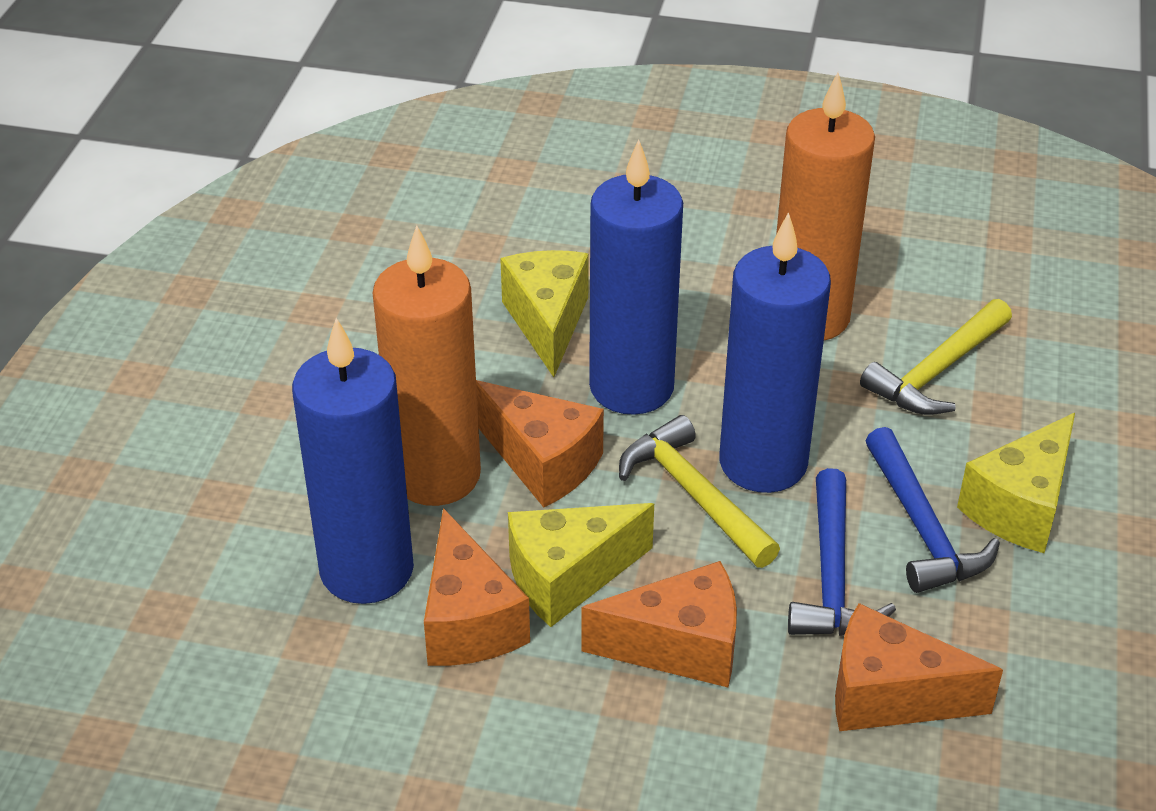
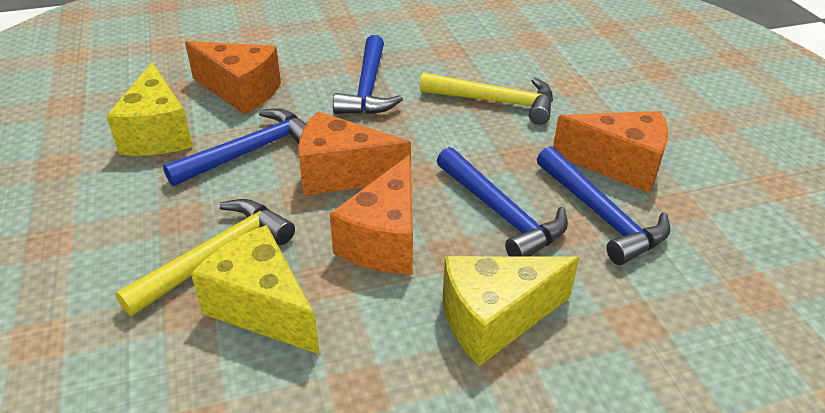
blue candle: [292,318,414,604] [589,139,683,415] [719,212,831,493] = 3 -> none = 0
blue hammer: [788,468,896,636] [865,427,1000,593] = 2 -> [163,108,306,186] [333,35,403,115] [437,147,568,256] [537,146,671,265] = 4
orange candle: [373,225,481,506] [776,72,875,340] = 2 -> none = 0

